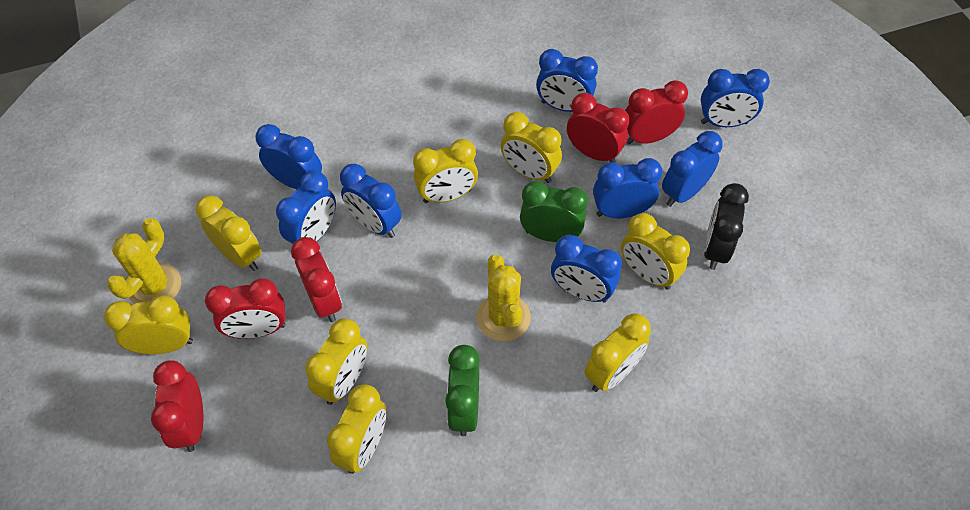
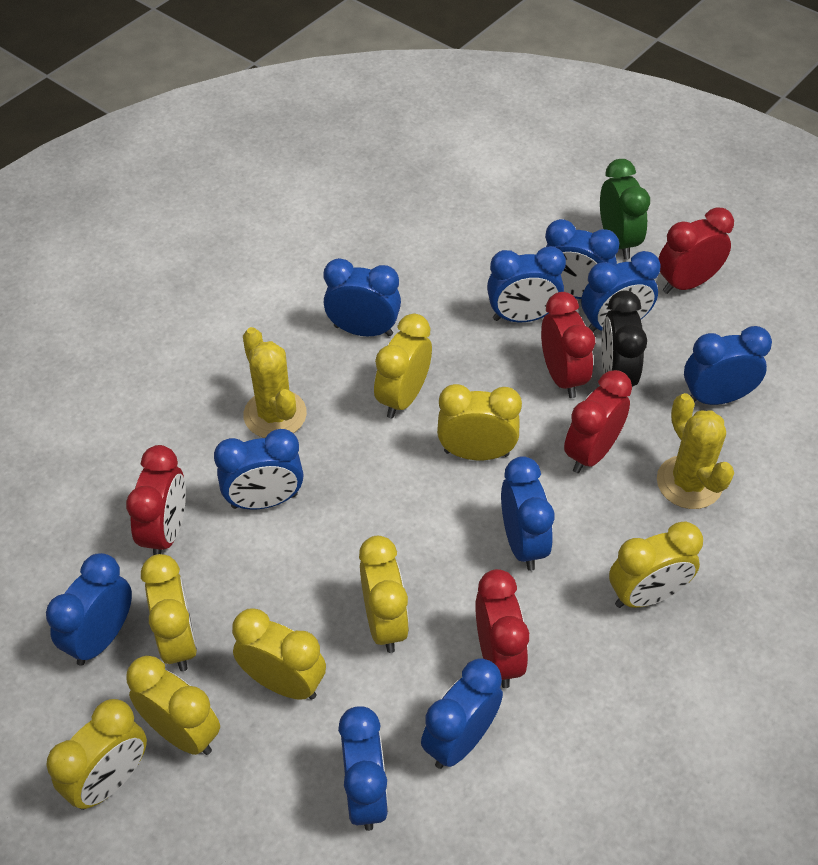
blue clock: [255,124,322,189] [276,171,336,244] [340,164,402,238] [536,49,598,112] [551,235,622,303] [593,158,662,218] [662,131,723,207] [701,69,770,127] = 8 -> [46,553,132,666] [214,429,303,510] [324,258,401,336] [338,706,388,831] [421,658,503,769] [487,246,566,322] [501,456,555,571] [545,219,619,299] [581,251,660,332] [684,326,772,405] = 10
green clock: [445,345,480,437] [520,181,588,242] = 2 -> [600,159,650,259] = 1

